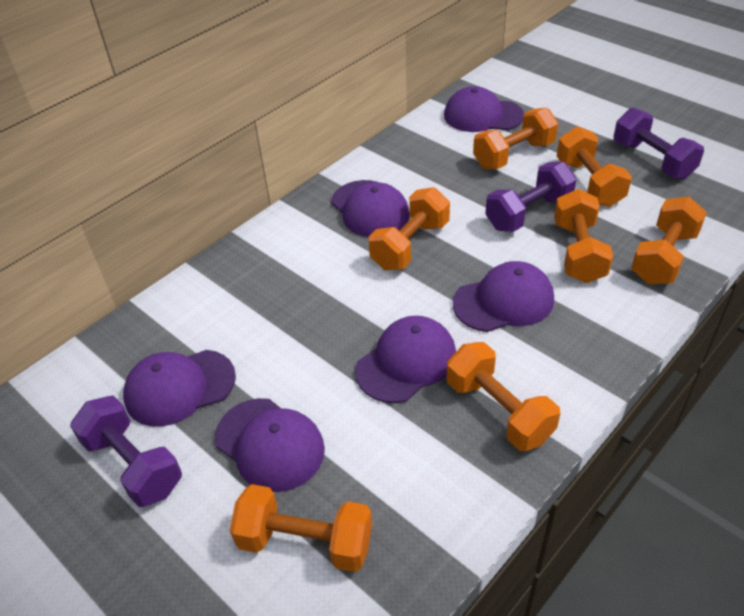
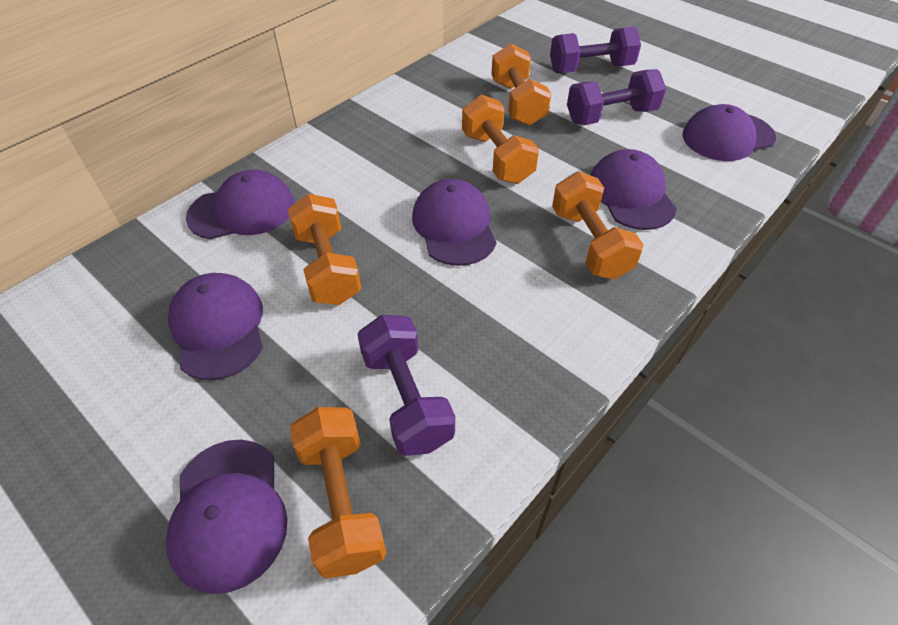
orange dumbbell: [230,484,372,572] [369,187,450,270] [447,342,560,451] [473,108,558,169] [554,189,613,283] [557,126,632,207] [631,196,707,284] = 7 -> [288,194,361,305] [290,407,387,579] [462,95,539,184] [491,44,551,126] [552,172,643,280] = 5

